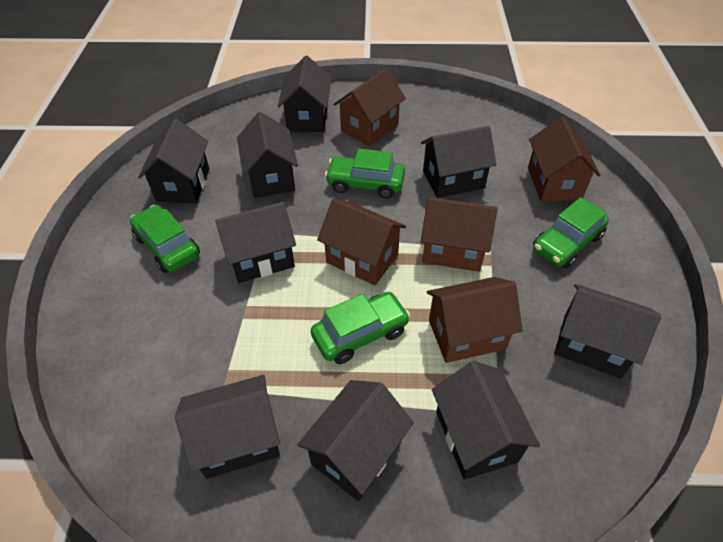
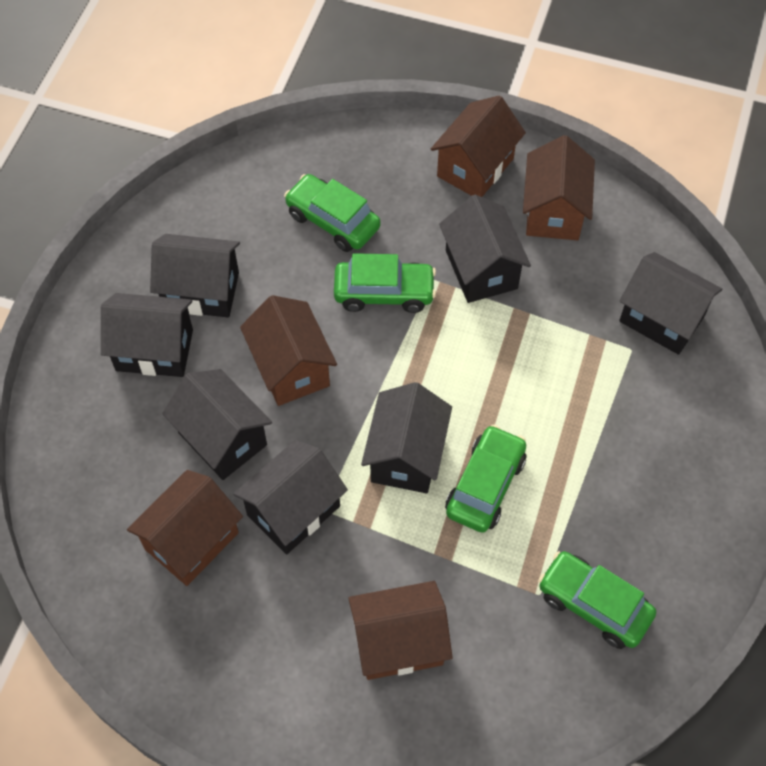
black house: [138,118,209,204] [175,375,280,479] [215,202,296,283] [237,112,298,198] [278,56,332,132] [297,380,414,501] [421,126,497,198] [432,361,540,480] [554,284,661,379] = 9 -> [101,293,193,377] [150,234,240,317] [162,369,272,480] [233,440,348,554] [361,382,452,493] [439,195,531,303] [619,252,722,355] = 7

